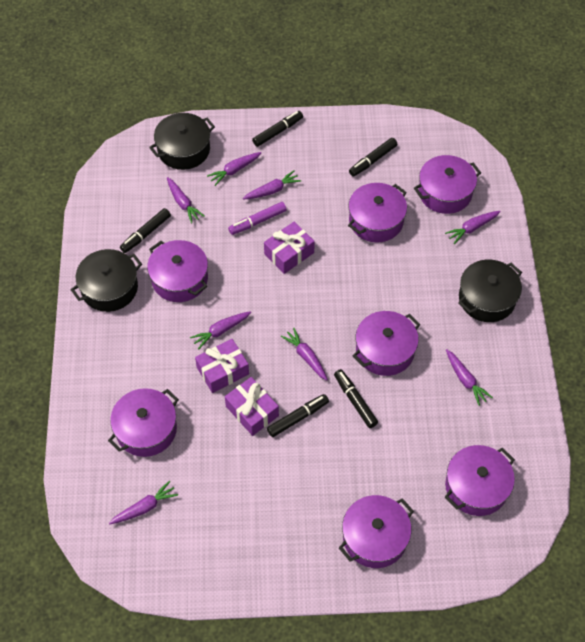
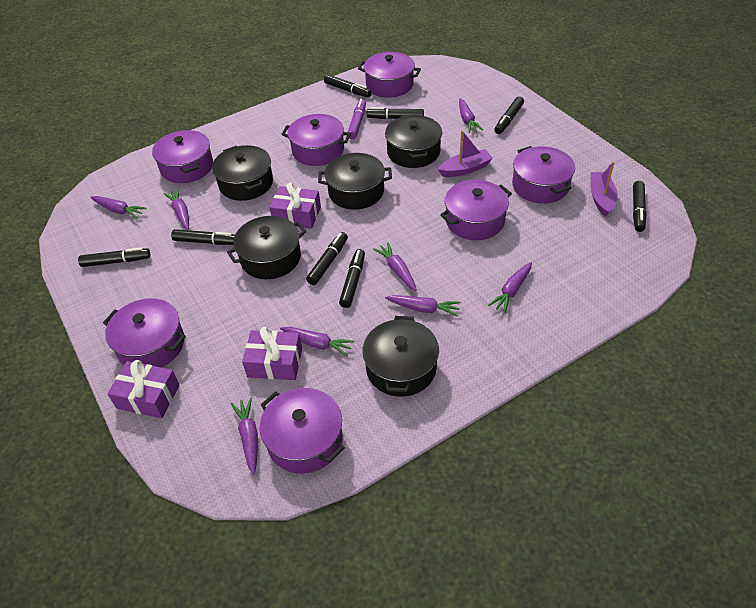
black marker: [120,208,171,253] [252,111,303,147] [267,394,329,437] [334,369,378,428] [349,138,397,177] = 5 -> [78,247,150,267] [171,229,235,245] [306,232,348,285] [324,74,372,98] [339,249,365,308] [367,107,424,119] [494,97,524,134] [633,181,647,232] = 8
black pot: [71,249,142,312] [149,113,215,170] [458,260,522,322] = 3 -> [212,145,273,201] [227,216,306,279] [318,153,392,210] [362,316,439,397] [385,114,442,168] = 5
purple boat: none = 0 -> [438,130,493,177] [590,161,618,217] = 2

